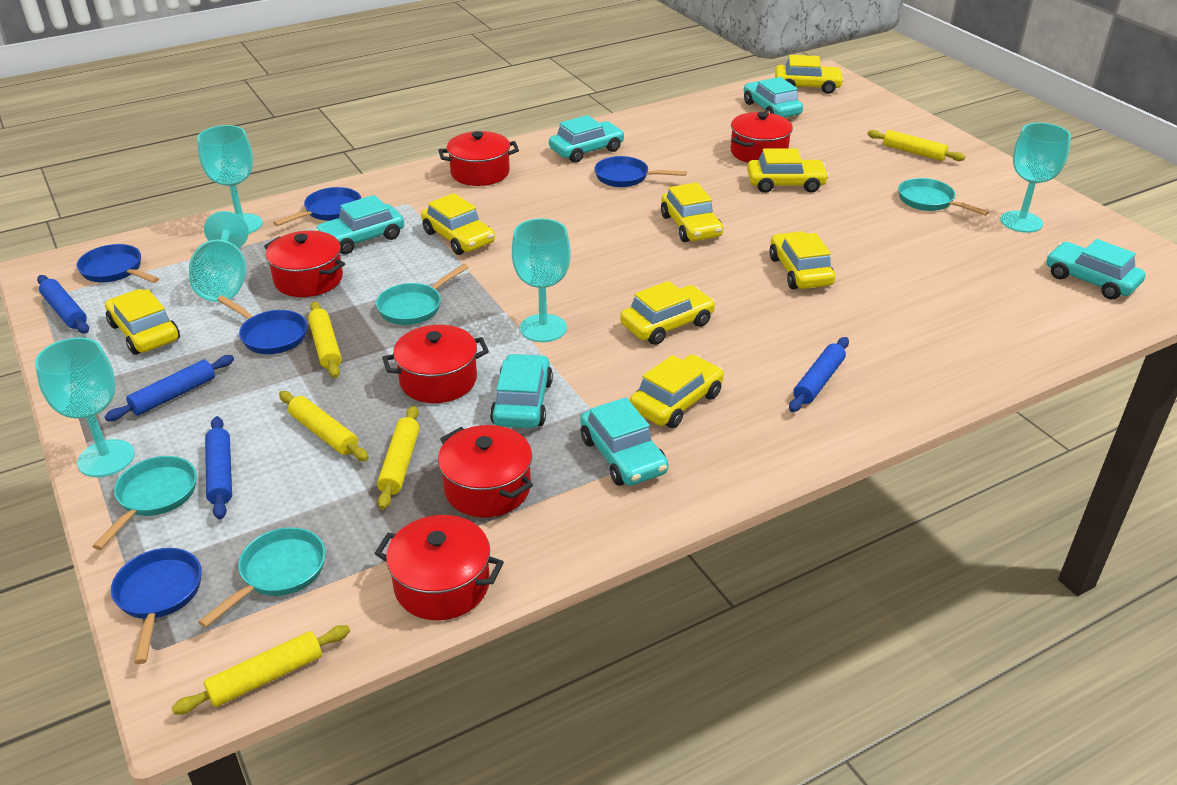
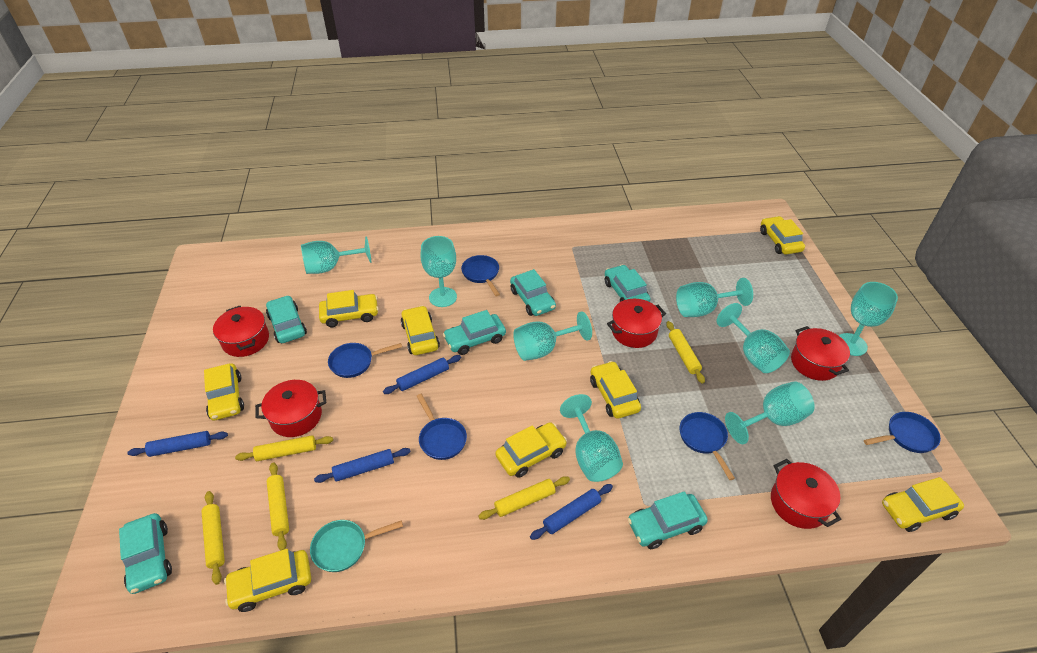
red pot: [264,231,345,297] [374,515,504,620] [382,325,489,403] [438,131,519,186] [438,425,533,517] [731,112,793,163] = 6 -> [213,306,269,357] [255,380,327,437] [607,299,666,348] [771,459,841,529] [791,326,850,381] = 5
turquoise goblet: [35,338,135,477] [189,211,249,302] [197,125,262,234] [512,218,571,342] [1000,123,1071,233] = 5 -> [301,236,372,274] [421,236,457,307] [513,311,592,361] [560,394,623,482] [676,278,753,317] [717,303,790,373] [725,381,815,444] [839,282,898,356] = 8
turquoise pan: [92,456,197,550] [198,527,326,628] [376,264,469,325] [898,178,989,216] = 4 -> [310,520,403,572] = 1

